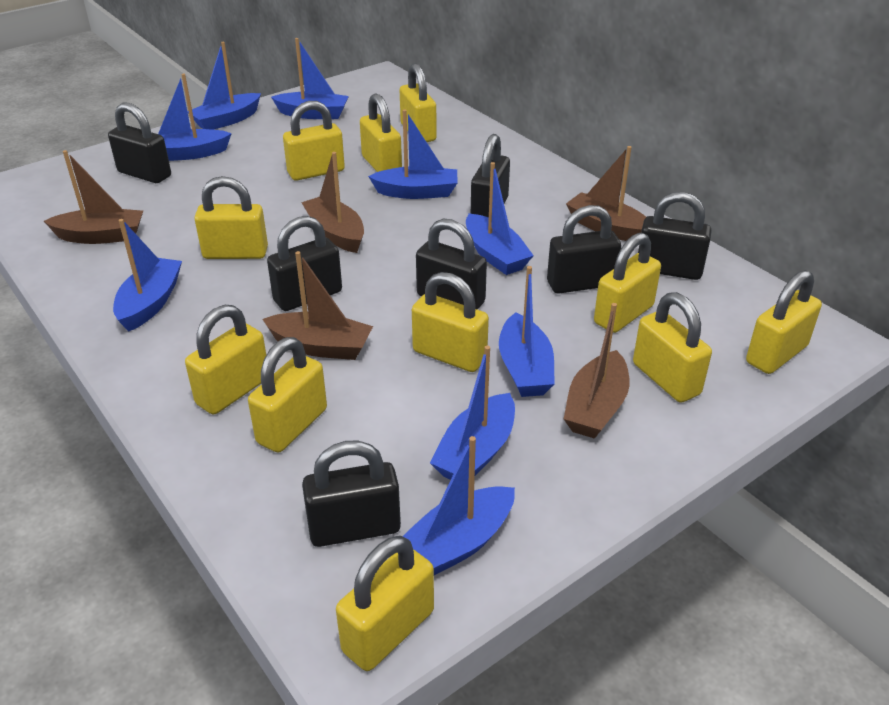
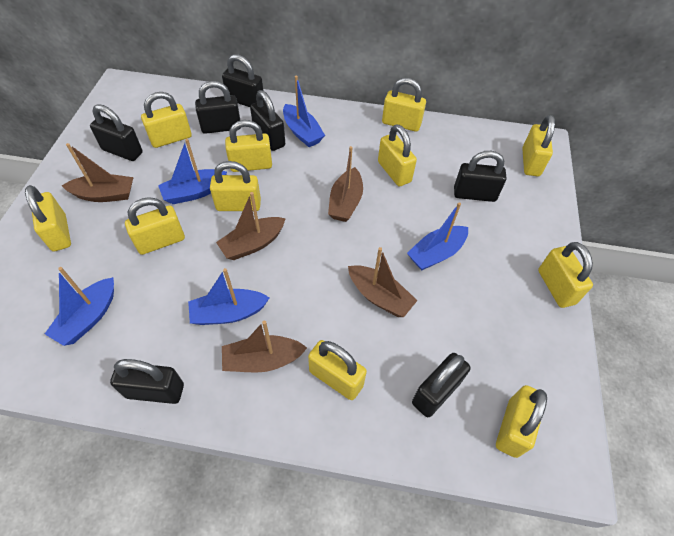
blue boat: [113,219,182,332] [158,73,232,161] [187,42,261,130] [271,38,349,119] [368,109,457,199] [403,436,515,575] [430,346,515,480] [466,162,534,275] [499,266,555,397] = 9 -> [45,267,114,346] [158,139,227,204] [188,268,269,325] [283,76,325,147] [407,202,468,270] = 5

